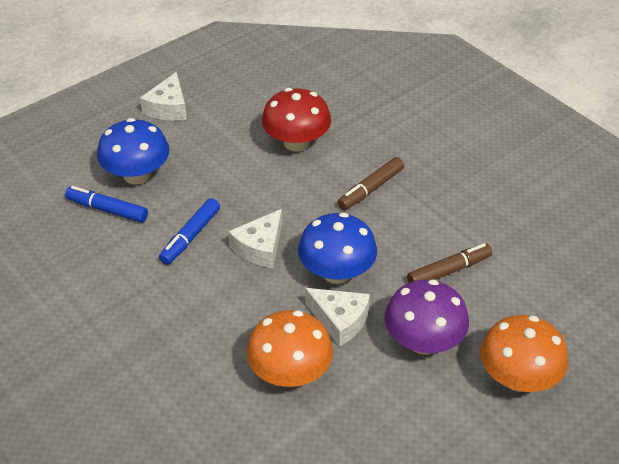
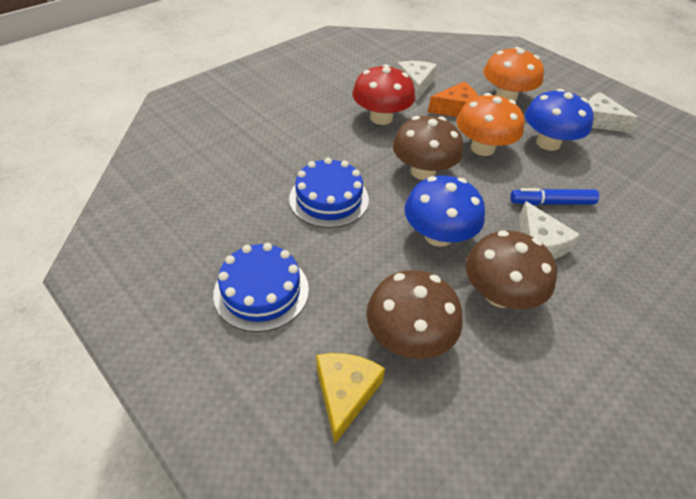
blue cake: none = 0 -> [213,243,309,332] [289,157,369,228] = 2
blue marker: [65,186,148,223] [159,198,220,265] = 2 -> [510,188,599,205] = 1
brown marker: [338,157,404,210] [407,243,492,283] = 2 -> none = 0
brown mushroom: none = 0 -> [366,270,462,359] [393,116,463,180] [466,231,557,309] = 3
orange cheese: none = 0 -> [428,82,478,117] = 1
purple mushroom: [385,279,469,355] = 1 -> none = 0
yellow cheese: none = 0 -> [316,353,385,444] = 1

